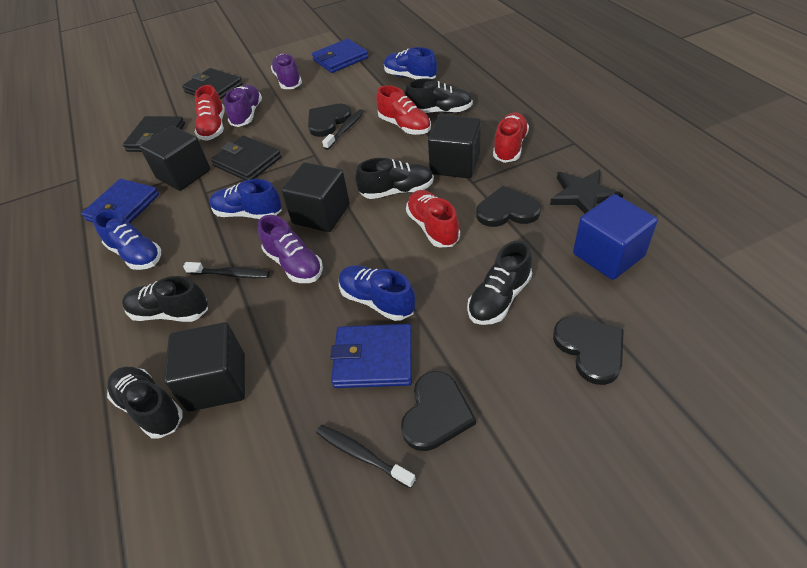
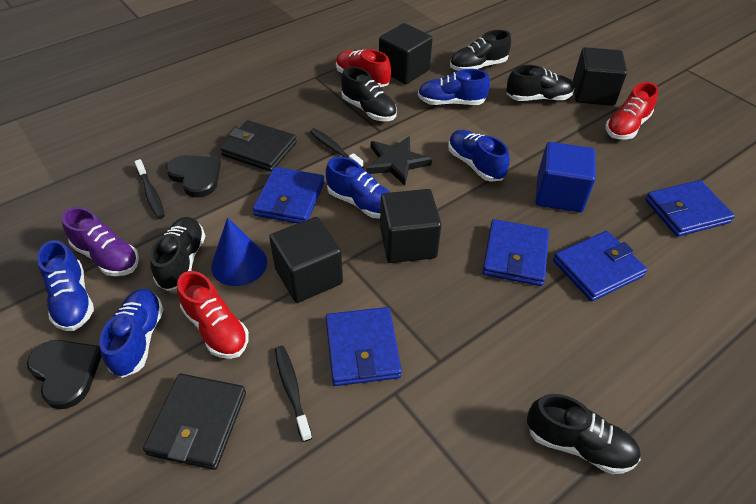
black heart: [308,104,352,137] [401,371,476,451] [476,186,541,227] [553,316,624,385] = 4 -> [27,340,102,409] [166,155,221,198] = 2
black wallet: [123,116,185,152] [182,68,243,99] [211,135,282,181] = 3 -> [143,374,246,470] [220,120,297,172] = 2
blue cone: none = 0 -> [211,217,267,286] = 1
blue shoe: [93,210,161,270] [209,179,282,219] [339,265,416,321] [384,47,437,79] = 4 -> [37,240,94,331] [99,289,164,378] [326,157,391,219] [418,69,490,105] [448,130,510,182] = 5
blue wallet: [81,179,159,223] [312,39,368,73] [331,324,412,388] = 3 -> [253,167,325,224] [326,307,402,386] [483,219,549,286] [553,231,647,301] [645,180,735,237] = 5
purple shoe: [224,85,262,127] [258,215,323,283] [271,54,302,89] = 3 -> [61,207,139,276] = 1
red shoe: [195,85,225,141] [376,85,431,135] [406,190,460,248] [493,113,529,163] = 4 -> [177,271,249,359] [336,49,391,87] [605,82,658,139] = 3

